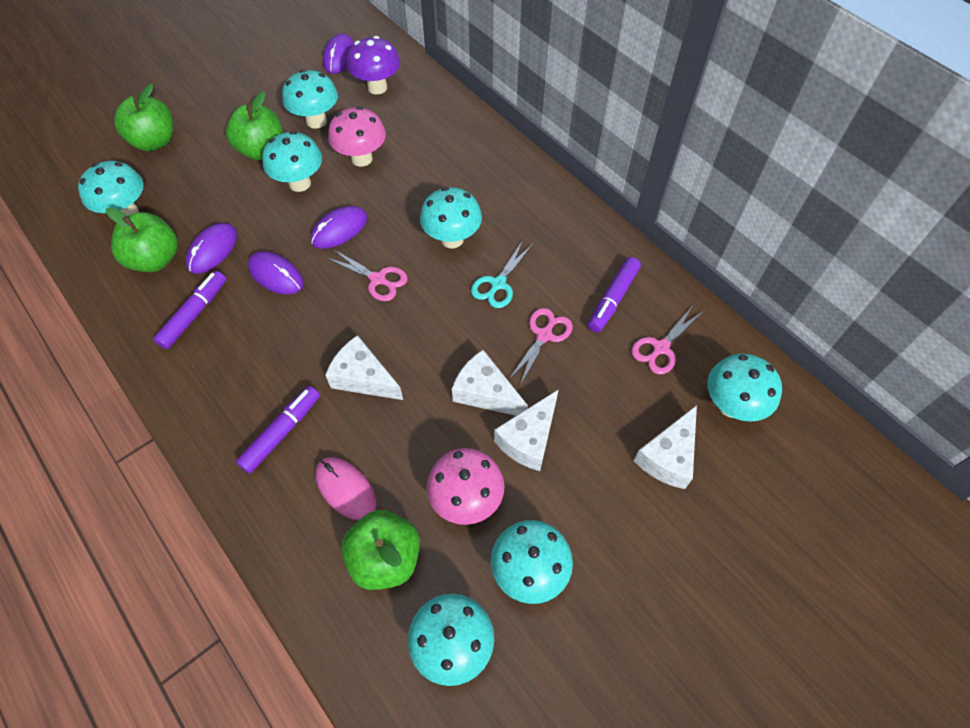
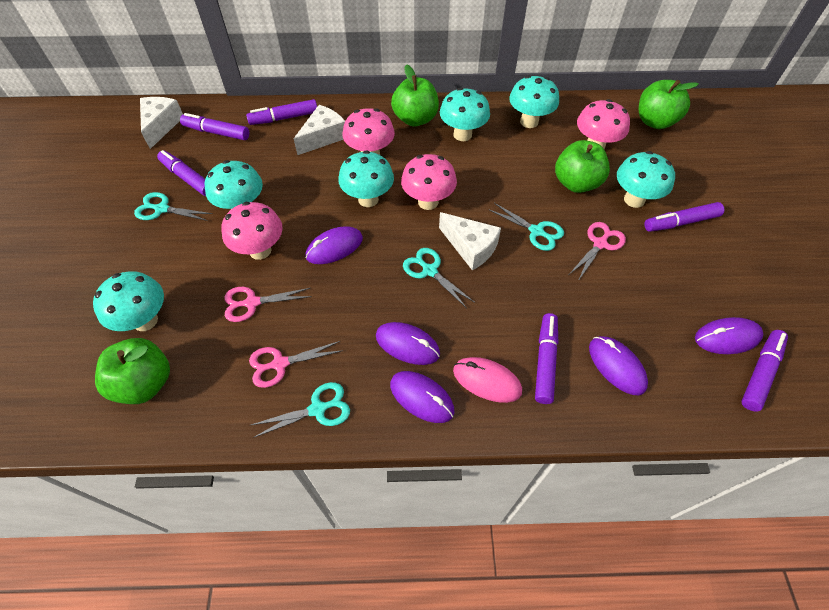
pink mushroom: [328,106,386,167] [427,448,505,525] = 2 -> [221,202,283,260] [343,108,395,155] [401,154,457,210] [577,99,630,150] = 4
purple marker: [153,271,226,349] [236,386,320,473] [588,257,641,332] = 3 -> [157,150,206,196] [180,113,249,140] [246,99,317,125] [535,313,558,404] [645,202,724,232] [741,330,788,412] = 6
purple mouse: [186,223,237,274] [248,251,304,294] [310,206,367,249] [323,34,354,74] = 4 -> [305,226,363,264] [376,322,440,365] [390,371,455,423] [589,336,648,395] [695,317,763,354] = 5
purple mushroom: [347,36,400,94] = 1 -> none = 0
turquoise mushroom: [78,161,144,216] [262,131,322,192] [282,69,338,128] [408,594,494,686] [420,187,482,248] [491,520,573,604] [707,354,782,422] = 7 -> [93,271,164,331] [205,160,263,209] [338,150,394,207] [440,88,490,141] [509,75,559,128] [617,151,675,208] = 6
turquoise scissors: [471,240,533,308] = 1 -> [134,192,213,221] [251,382,350,438] [403,248,475,308] [488,203,564,251] = 4
white cheese: [325,335,403,400] [452,350,528,416] [494,389,559,471] [634,405,697,489] = 4 -> [140,97,183,149] [294,105,345,155] [439,212,501,270] = 3

